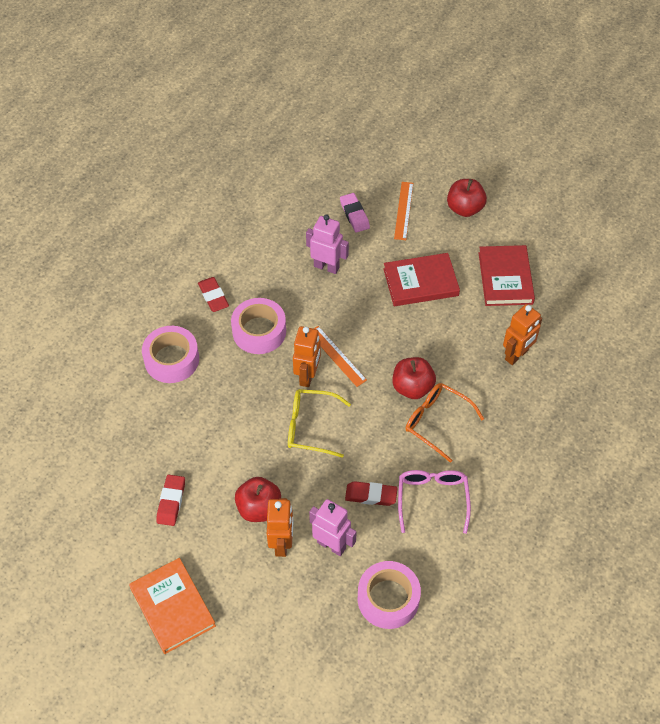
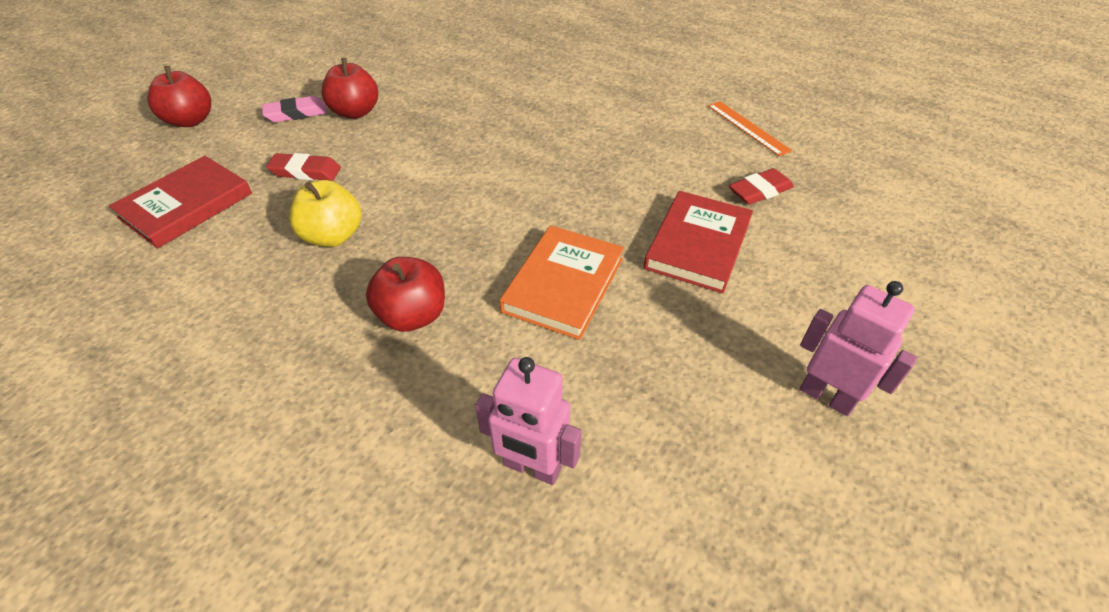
orange glasses: [405,383,484,463] = 1 -> none = 0
orange robot: [267,498,294,557] [293,326,321,387] [503,304,542,365] = 3 -> none = 0
orange ruler: [314,326,367,387] [394,182,413,240] = 2 -> [708,101,792,157] = 1
pink glasses: [398,470,471,534] = 1 -> none = 0
pink tape: [142,326,199,383] [231,298,286,354] [358,561,421,629] = 3 -> none = 0
red eraser: [156,475,185,526] [198,277,229,312] [345,481,397,506] = 3 -> [266,153,341,181] [729,168,794,205] = 2
yellow apple: none = 0 -> [289,180,362,247] = 1
yellow glasses: [288,389,351,458] = 1 -> none = 0

